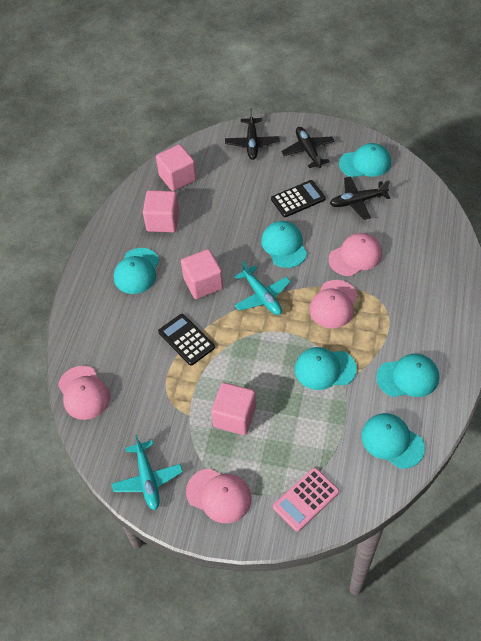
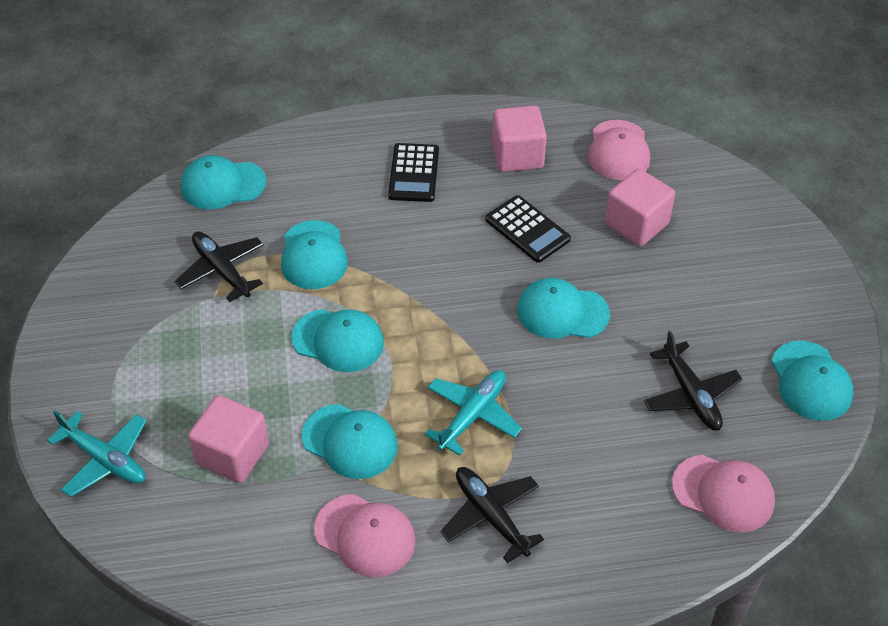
pink calculator: [273,468,339,532] = 1 -> none = 0
pink cap: [58,366,110,420] [186,468,252,523] [309,280,358,328] [329,233,382,276] = 4 -> [314,494,416,578] [588,120,650,180] [672,455,775,532] = 3
pink cube: [143,190,179,232] [156,144,196,191] [181,249,223,299] [211,383,256,435] = 4 -> [188,395,269,483] [492,105,547,172] [605,169,675,246] = 3

